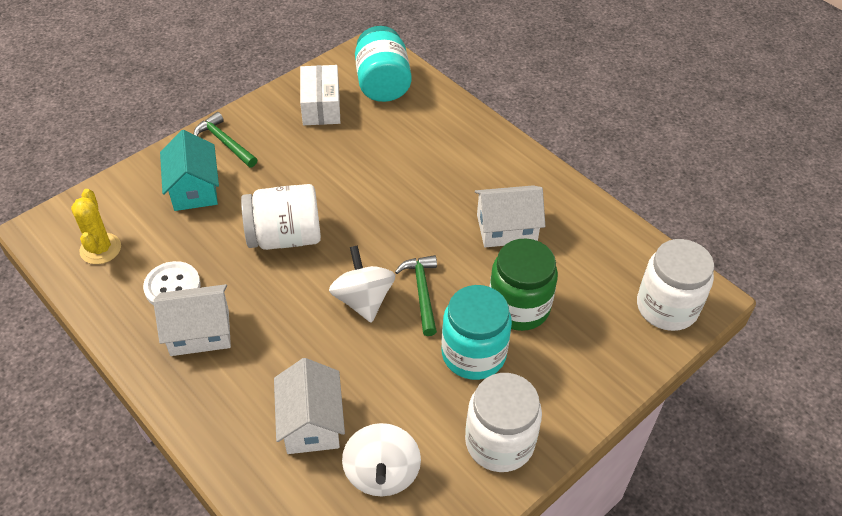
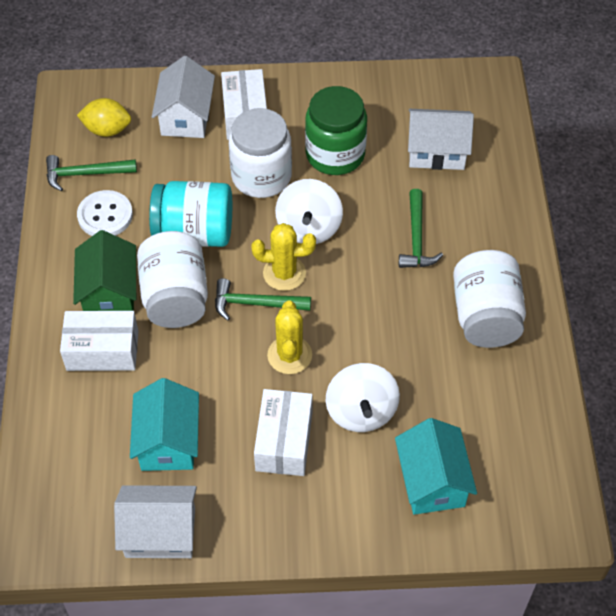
green hammer: [194,112,257,167] [395,255,437,336] = 2 -> [46,155,137,191] [215,278,311,320] [399,189,443,268] = 3
green house: none = 0 -> [73,230,136,311] = 1
turquoise house: [160,130,219,211] = 1 -> [130,378,199,471] [395,418,477,515] = 2
turquoise jar: [355,26,412,102] [442,285,512,380] = 2 -> [149,181,232,247] = 1
white box: [300,65,340,125] = 1 -> [60,311,138,371] [221,69,267,140] [254,389,313,476] = 3
yellow cactus: [71,189,121,264] = 1 -> [252,223,316,291] [267,300,312,374] = 2
yellow lemon: none = 0 -> [77,98,131,137] = 1

